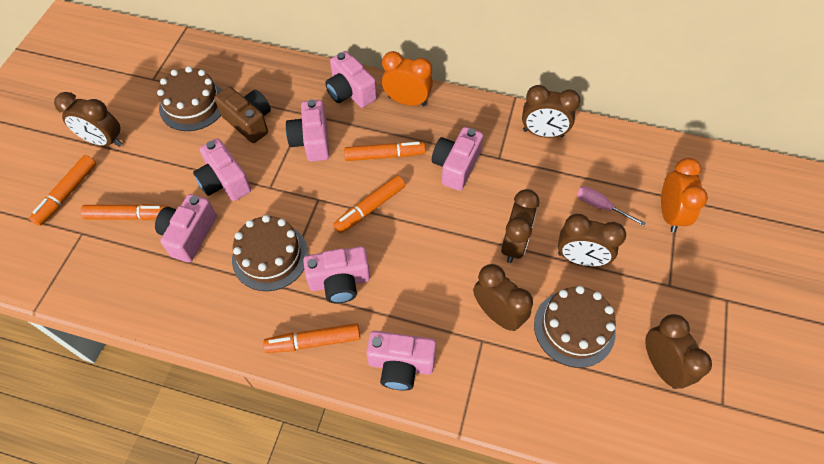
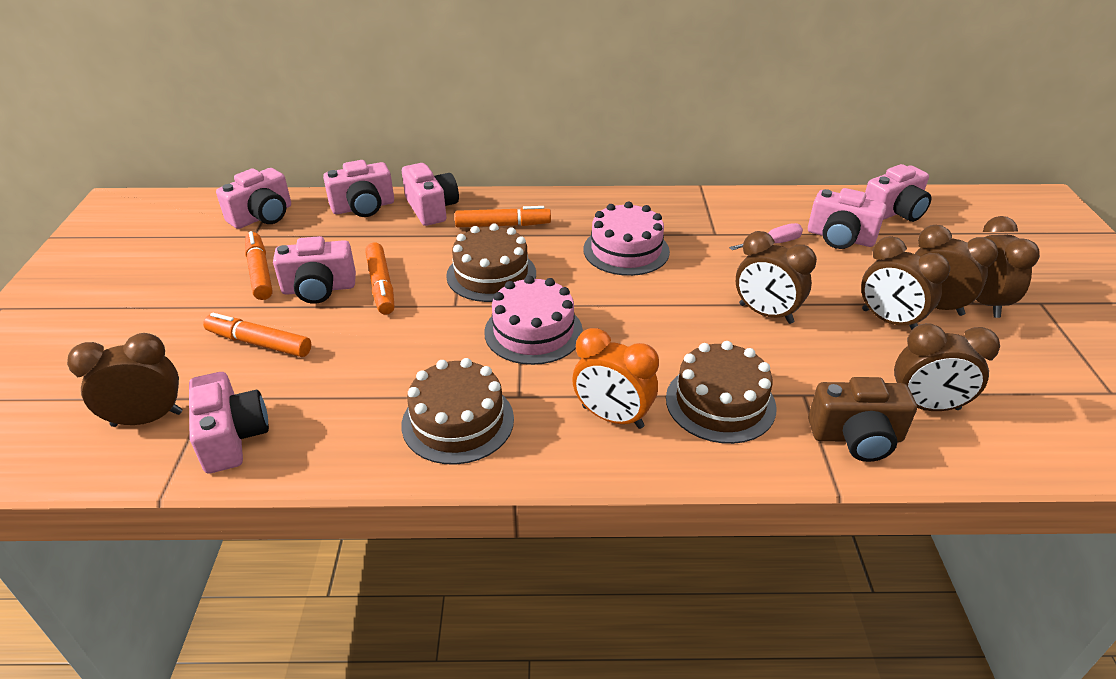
orange clock: [382,51,433,106] [661,158,708,233] = 2 -> [572,328,659,429] = 1
orange marker: [29,155,96,226] [80,204,169,220] [263,323,360,353] [333,175,405,233] [344,142,425,161] = 5 -> [203,313,311,357] [245,231,273,300] [365,243,394,315] [455,206,551,227] = 4
pink cake: none = 0 -> [484,276,583,365] [583,201,670,276] = 2

